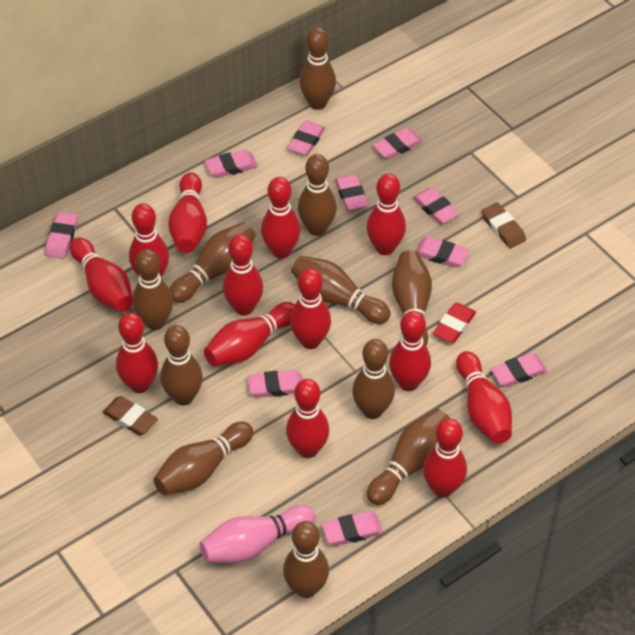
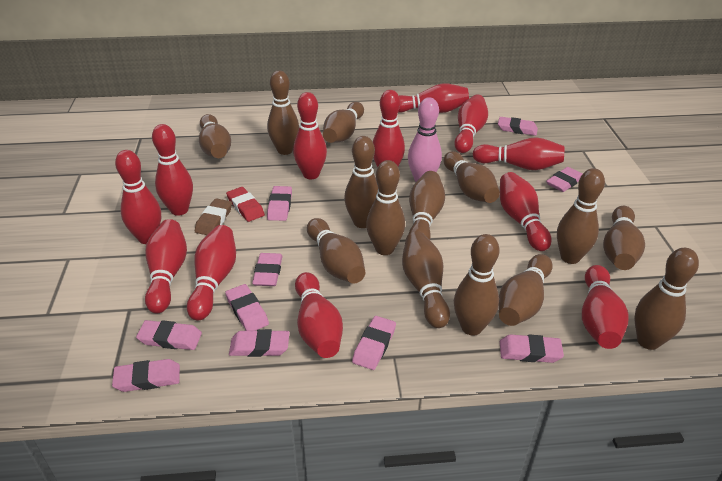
brown bowling pin: [132,249,173,330] [153,422,253,495] [160,325,203,405] [170,222,256,303] [283,521,329,598] [291,256,391,324] [298,154,337,236] [299,27,336,110] [352,339,395,419] [367,409,451,505] [392,250,432,345] = 11 -> [199,114,231,158] [267,70,299,155] [307,218,365,284] [323,102,364,143] [344,136,378,228] [366,160,405,255] [402,231,450,328] [408,171,445,240] [444,151,500,203] [454,234,500,336] [499,254,553,326] [557,168,605,264] [603,206,645,270] [634,248,699,350] = 14
brown eraser: [103,396,158,436] [481,202,526,248] = 2 -> [195,198,232,235] = 1
red bowling pin: [70,238,133,312] [116,313,158,393] [129,203,169,278] [168,172,207,253] [204,302,295,366] [223,234,263,316] [261,177,300,259] [286,379,329,458] [290,268,331,349] [367,173,406,255] [389,311,431,391] [423,419,467,497] [456,351,512,444] = 13 -> [115,150,161,244] [145,219,187,314] [152,124,193,216] [187,225,236,321] [293,92,327,179] [295,272,343,358] [373,90,405,168] [398,83,469,113] [454,95,488,153] [473,137,564,170] [500,172,552,251] [582,265,629,349] = 12

